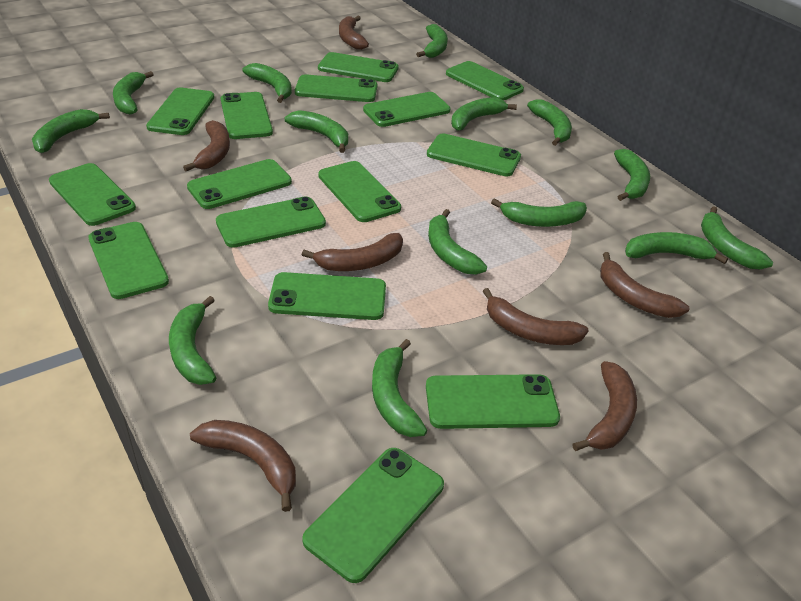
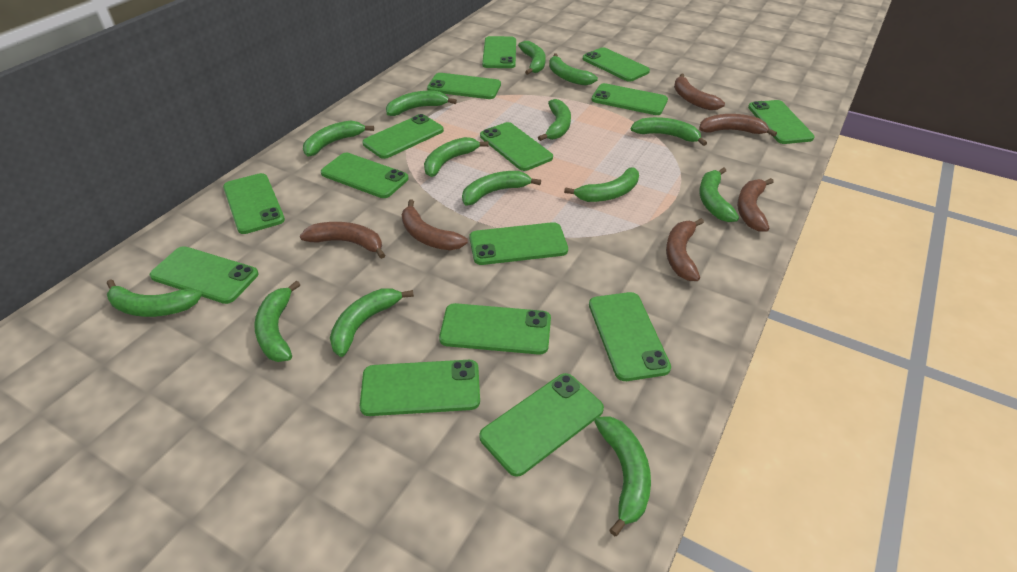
brown banana: [183,120,230,171] [190,420,296,512] [302,233,403,271] [339,16,369,50] [483,288,589,345] [572,361,637,451] [600,252,689,318] = 7 -> [300,222,385,259] [402,200,468,250] [666,218,704,281] [674,73,725,110] [699,114,777,137] [737,178,774,232] = 6

